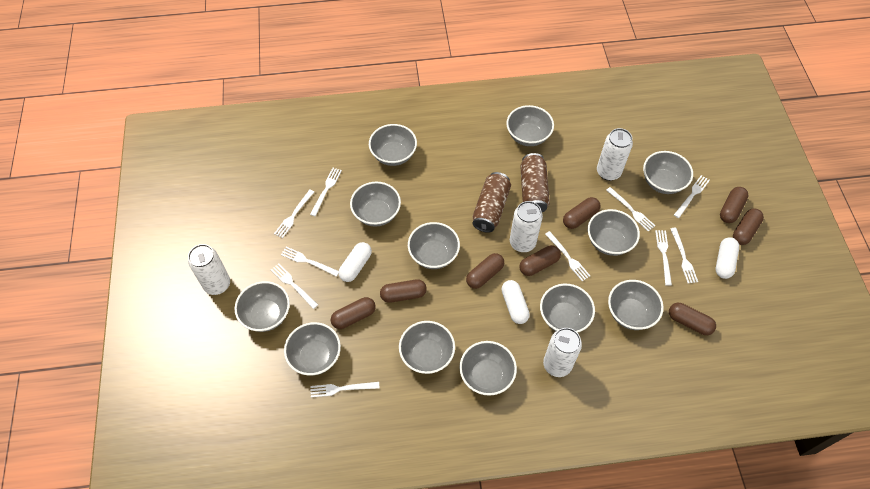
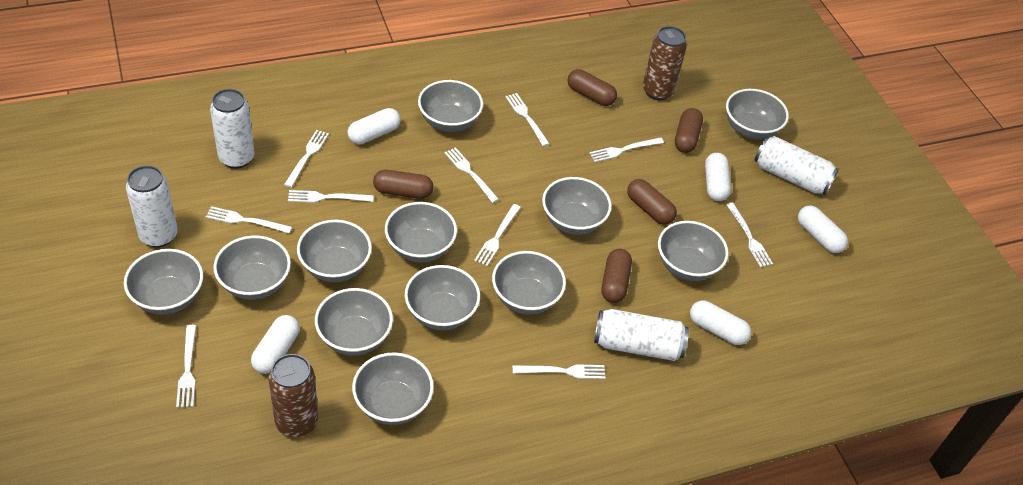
brown capsule: [331,297,376,329] [380,279,427,303] [466,253,504,289] [519,245,561,276] [563,197,601,229] [669,303,716,335] [720,187,749,223] [733,209,764,245] = 8 -> [373,170,433,199] [567,69,617,106] [602,249,632,303] [627,179,677,225] [675,108,703,153] = 5
white capsule: [338,242,372,282] [502,280,530,324] [716,237,739,279] = 3 -> [251,315,300,374] [348,108,401,144] [690,301,751,345] [705,153,731,201] [798,206,848,253] = 5

